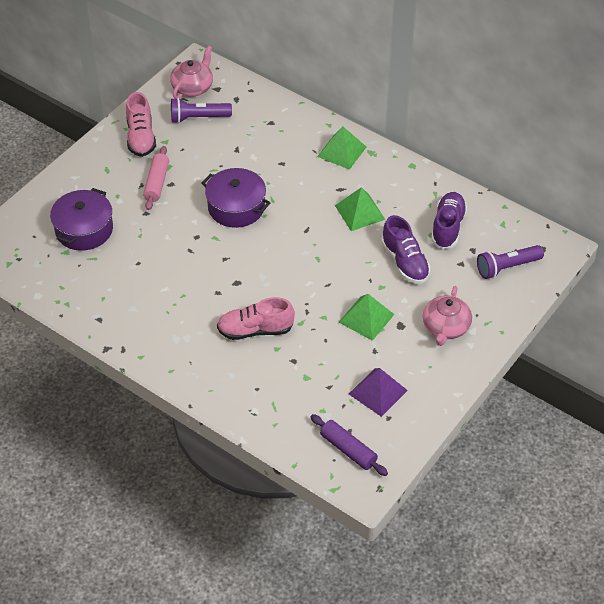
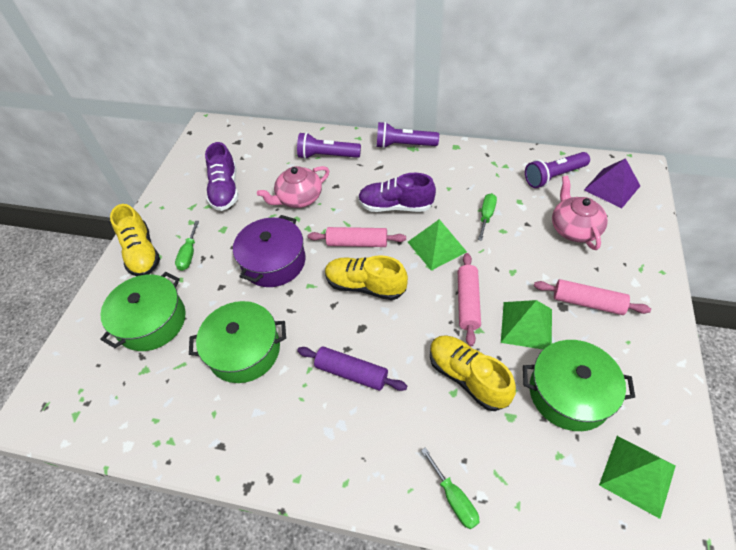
green pot: none = 0 -> [100,272,186,351] [189,301,286,383] [523,340,635,431] = 3
green screwdriver: none = 0 -> [175,221,199,271] [421,447,480,529] [478,193,497,241] = 3
pink rolling pin: [143,146,169,210] = 1 -> [308,227,406,247] [458,253,481,346] [534,279,651,315] = 3
pink shoe: [126,92,156,157] [217,297,295,340] = 2 -> none = 0
purple flashlight: [171,98,232,123] [477,245,544,279] = 2 -> [297,132,361,159] [377,122,439,149] [525,152,590,188] = 3
purple pot: [50,188,113,251] [201,168,270,228] = 2 -> [233,215,306,287] = 1
yellow shoe: none = 0 -> [110,204,160,276] [325,255,408,300] [430,335,516,411] = 3

